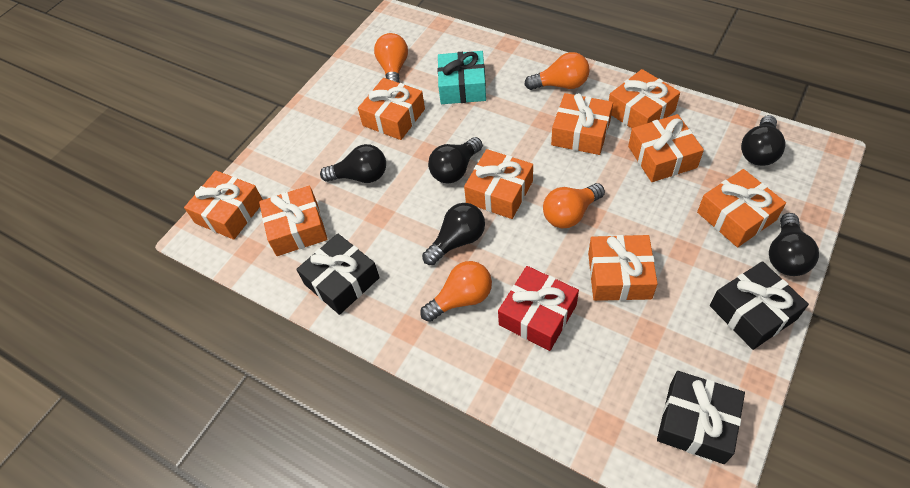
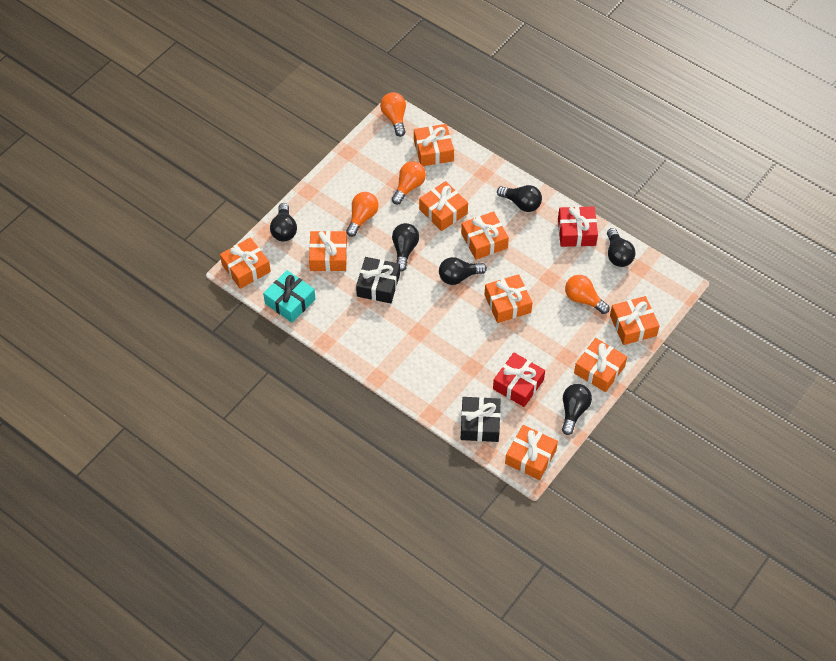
black gift: [296,233,380,315] [657,371,745,464] [710,261,809,350] = 3 -> [356,257,400,303] [461,397,501,442] = 2
black light bulb: [320,144,386,183] [422,203,485,265] [428,137,483,183] [741,115,785,166] [769,213,819,276] = 5 -> [270,203,297,242] [392,223,419,271] [439,257,487,285] [497,185,542,212] [562,384,592,435] [607,228,635,267] = 6
red gift: [498,266,579,351] = 1 -> [493,353,545,407] [558,206,598,247] = 2

